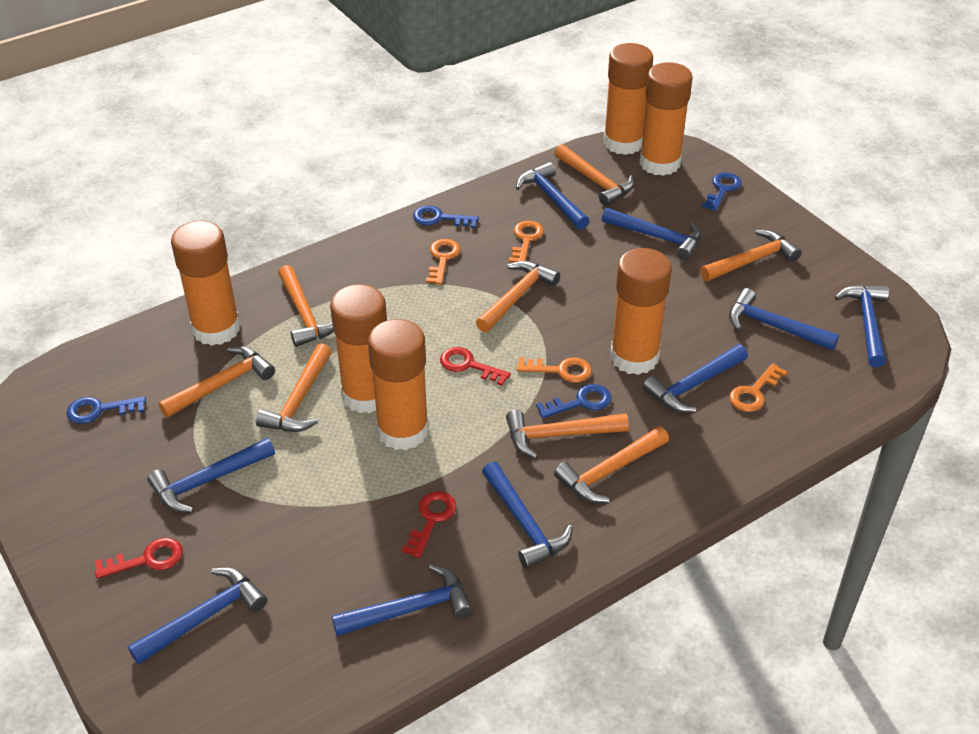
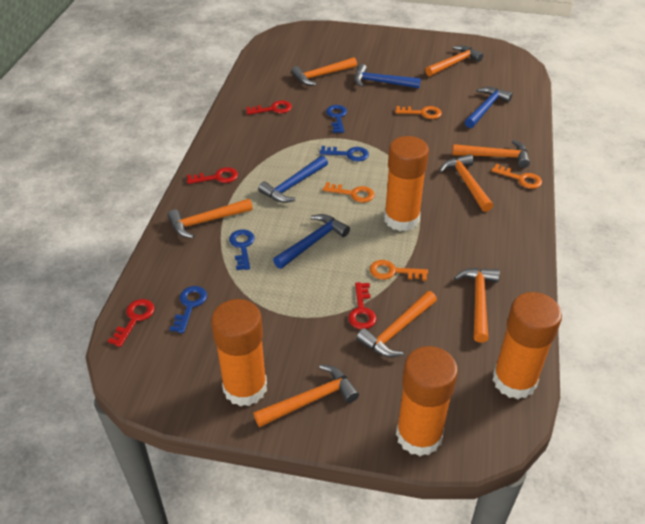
blue hammer: [128,568,267,664] [147,438,275,513] [332,564,473,636] [482,462,573,569] [516,162,589,230] [602,208,701,260] [642,344,748,413] [729,288,839,350] [835,285,889,367] = 9 -> [258,155,328,203] [273,214,350,269] [354,64,421,88] [465,87,513,128] = 4
orange glue stick: [171,221,240,346] [330,284,387,413] [368,319,429,450] [603,43,653,155] [610,248,672,375] [639,62,693,176] = 6 -> [211,299,267,406] [384,136,429,231] [396,346,458,456] [492,292,562,399] = 4
red key: [95,538,183,579] [402,491,456,558] [440,347,511,386] = 3 -> [108,299,155,347] [187,167,238,184] [246,101,292,115] [348,282,377,329] = 4

